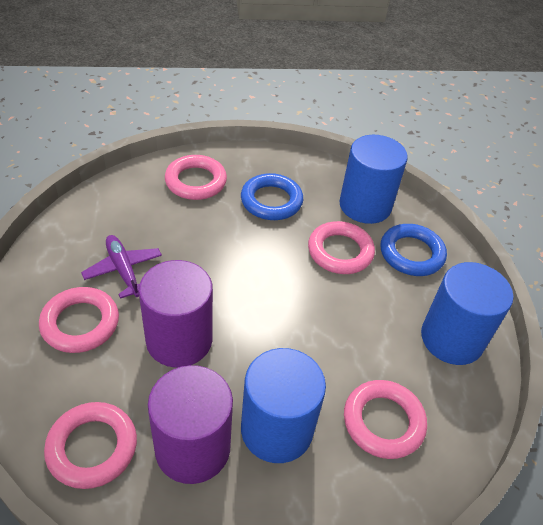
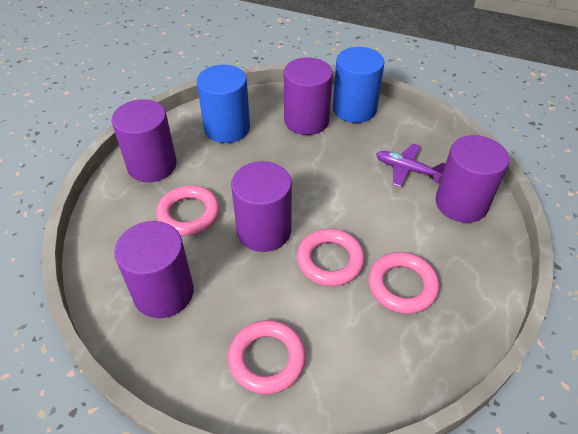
blue cylinder: [241,348,326,463] [339,135,408,224] [421,262,513,365] = 3 -> [197,65,250,143] [333,47,385,123] = 2
blue ring: [241,173,303,220] [381,224,447,276] = 2 -> none = 0
pink ring: [39,287,119,353] [44,402,137,489] [165,155,227,200] [308,221,375,274] [344,380,427,459] = 5 -> [156,185,220,236] [228,320,306,394] [297,229,364,286] [368,252,439,314] = 4
purple cylinder: [139,260,213,368] [148,365,233,484] = 2 -> [112,99,177,182] [114,221,194,318] [231,161,292,252] [284,57,333,135] [435,135,509,223] = 5

